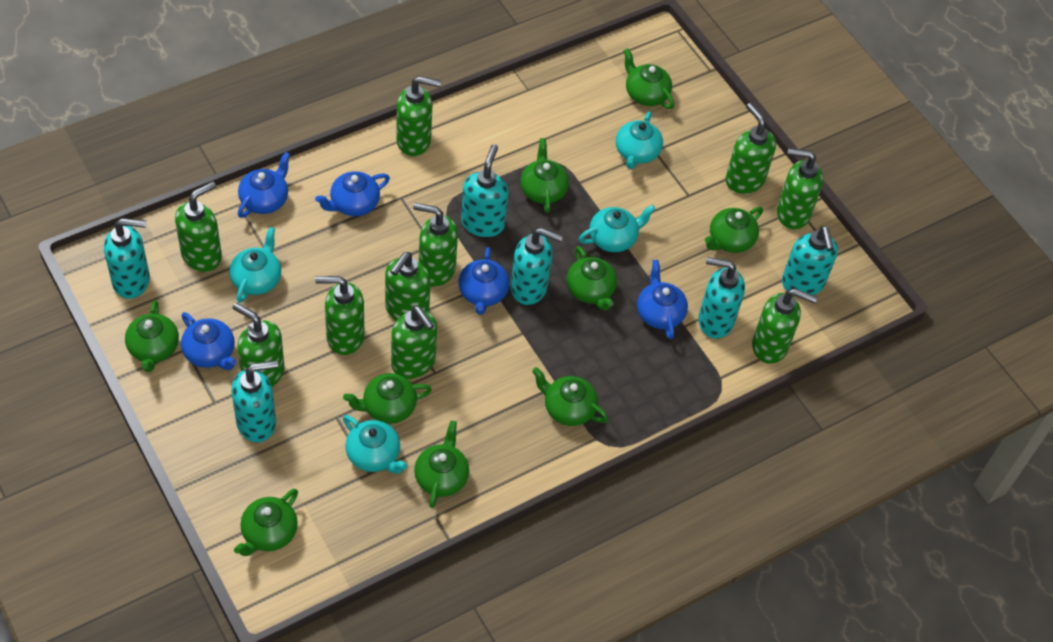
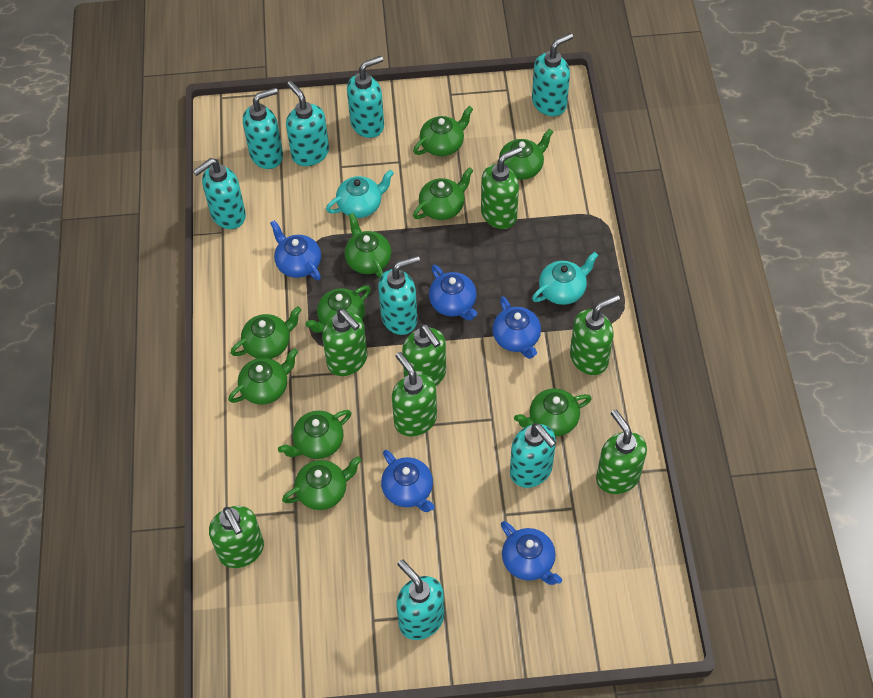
green soap dispenser: [175,181,222,272] [233,303,284,387] [315,276,364,355] [385,252,431,321] [391,306,437,379] [396,76,441,156] [413,203,458,287] [725,103,776,194] [752,288,817,364] [777,148,823,230] = 10 -> [209,506,264,568] [322,309,367,376] [392,352,437,437] [402,324,446,386] [481,146,522,229] [570,295,620,375] [596,409,647,494] = 7
green teapot: [125,300,179,372] [234,489,298,556] [343,373,432,424] [414,421,469,508] [520,138,569,213] [532,367,608,426] [567,246,617,311] [623,48,674,109] [705,207,763,253] = 9 -> [228,348,298,405] [231,306,301,359] [278,410,351,459] [282,456,361,510] [305,286,371,333] [345,213,391,279] [413,106,473,156] [413,167,473,220] [499,129,553,180] [514,388,592,436] = 10
turquoise soap dispenser: [104,218,150,299] [232,360,278,443] [461,144,508,237] [511,228,563,305] [698,257,745,339] [782,226,838,295] = 6 -> [193,158,246,229] [243,87,283,169] [286,81,329,166] [347,56,384,138] [378,255,420,335] [396,559,444,640] [510,423,556,488] [532,33,573,116] = 8
turquoise teapot: [229,227,281,303] [343,415,408,474] [579,205,656,252] [616,111,663,169] = 4 -> [326,170,394,218] [532,252,598,305] = 2

